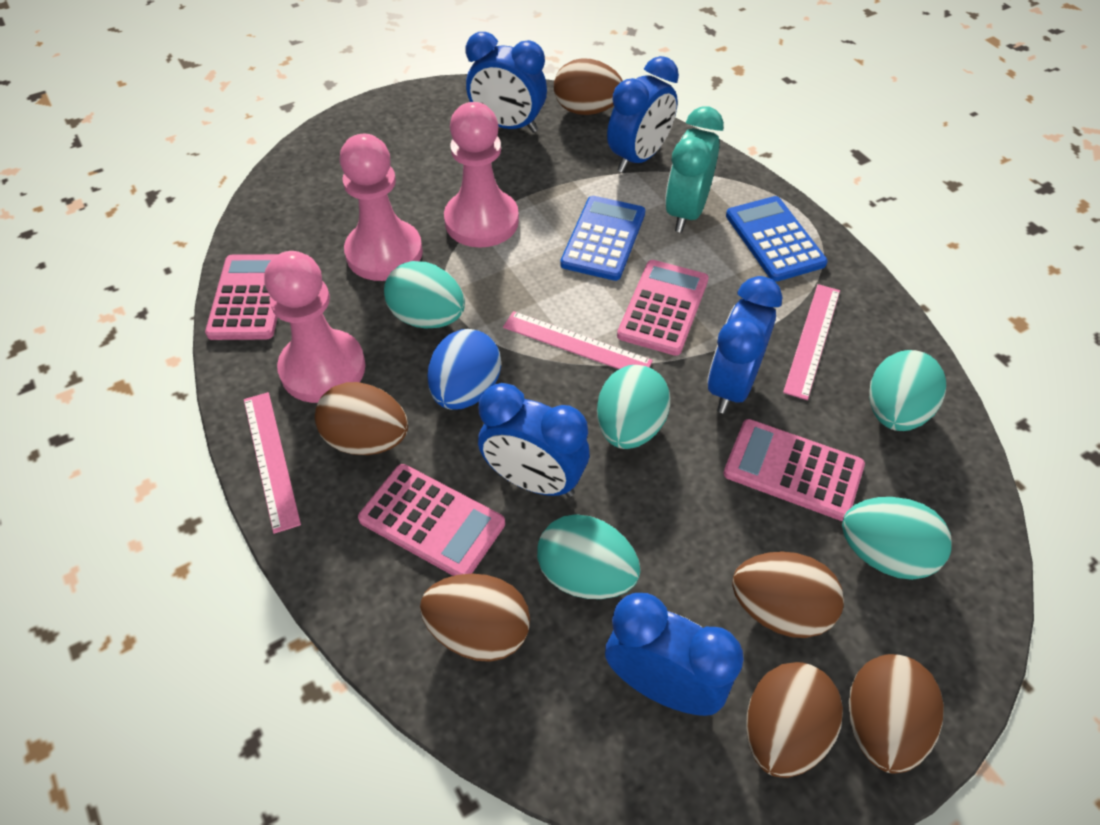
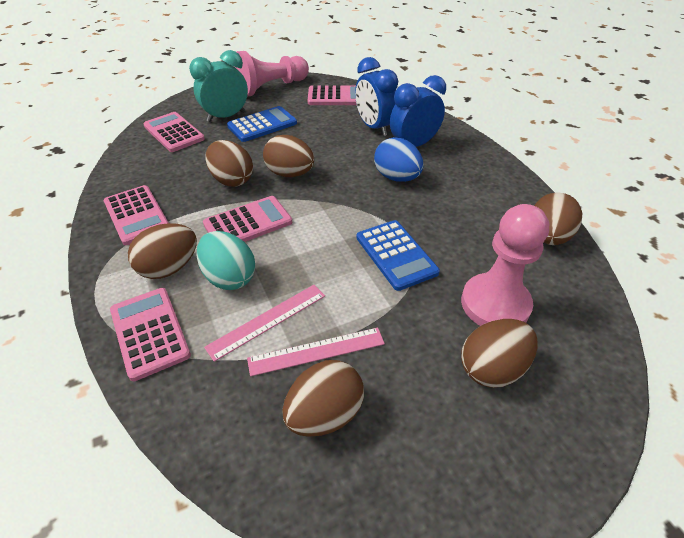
blue clock: [466,32,547,133] [478,383,589,497] [605,593,744,716] [607,56,679,173] [707,276,783,414] = 5 -> [355,57,398,136] [390,75,446,147] = 2
pink calculator: [205,254,278,340] [358,464,505,576] [617,260,709,356] [723,419,865,521] = 4 -> [104,185,168,245] [110,288,191,381] [143,112,205,152] [203,196,292,242] [308,85,357,105] = 5
pink pawn: [264,251,366,403] [340,134,423,281] [444,102,519,248] = 3 -> [234,51,309,97] [461,204,549,326] = 2
pink ruler: [244,392,301,534] [503,311,653,369] [783,284,840,400] = 3 -> [204,285,325,362] [247,328,385,376] = 2
turquoise egg: [384,261,465,329] [537,514,641,599] [597,365,670,449] [842,497,952,580] [869,350,946,431] = 5 -> [196,231,256,290] = 1

